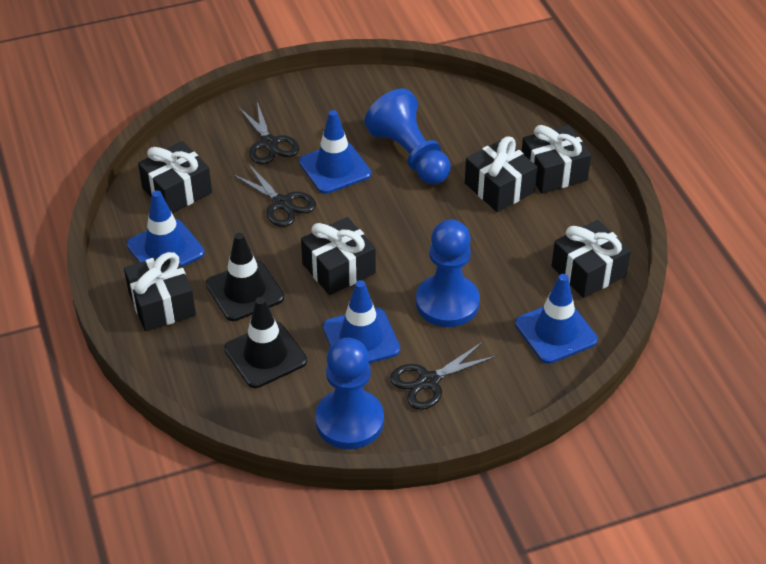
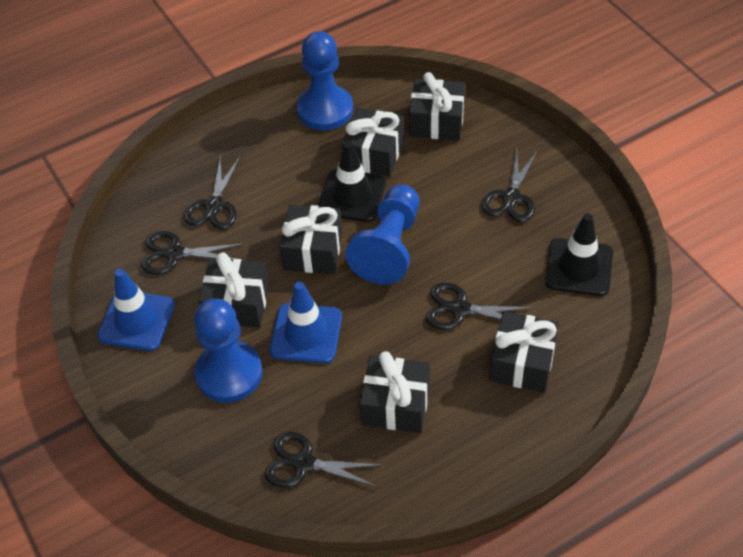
black scissors: [232,163,316,227] [238,102,299,165] [390,342,497,410] = 3 -> [141,231,244,275] [184,155,241,229] [265,432,383,488] [426,282,534,330] [482,149,538,222] = 5
blue traffic cone: [127,191,205,267] [299,110,371,194] [323,280,400,363] [515,274,598,364] = 4 -> [97,269,175,351] [270,282,342,364] = 2

